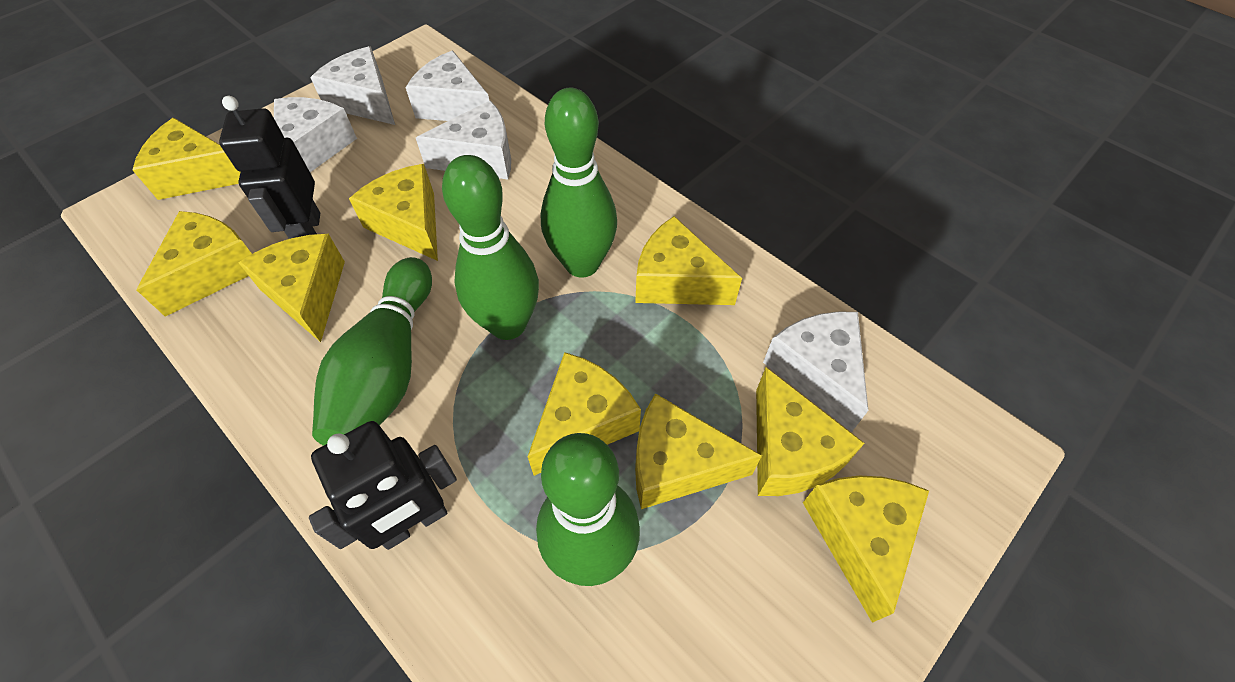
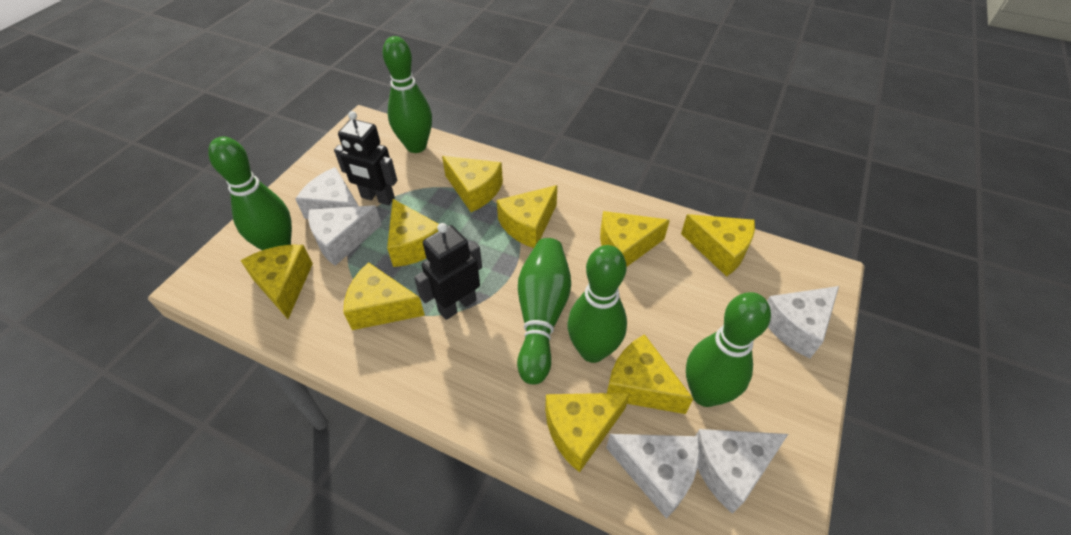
green bowling pin: [312,257,432,446] [442,155,539,340] [536,433,640,586] [541,88,617,278] = 4 -> [208,137,292,250] [383,36,432,153] [517,238,571,384] [567,245,627,363] [686,292,771,407] = 5

